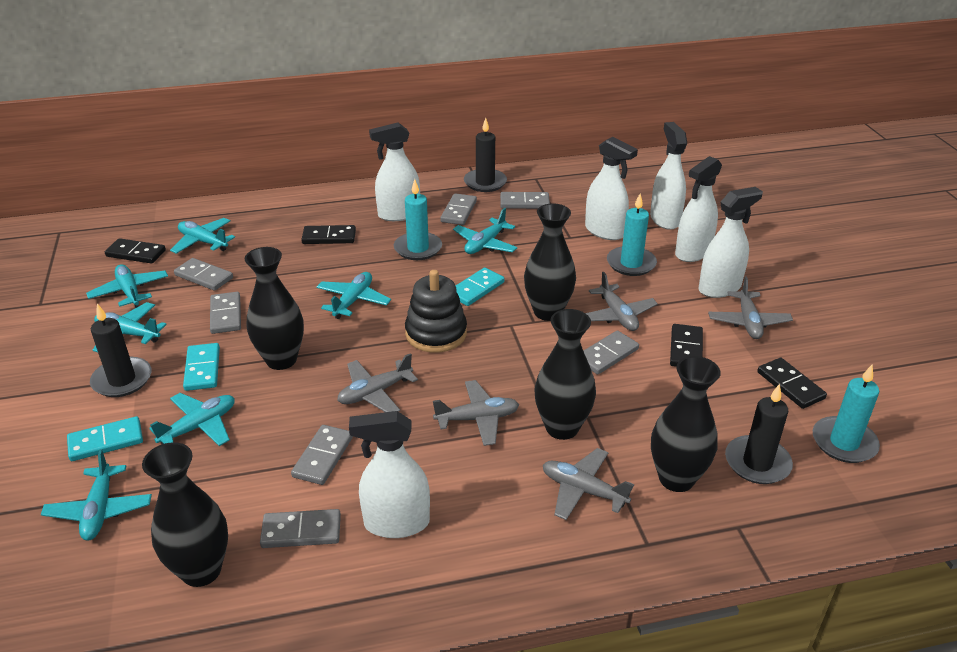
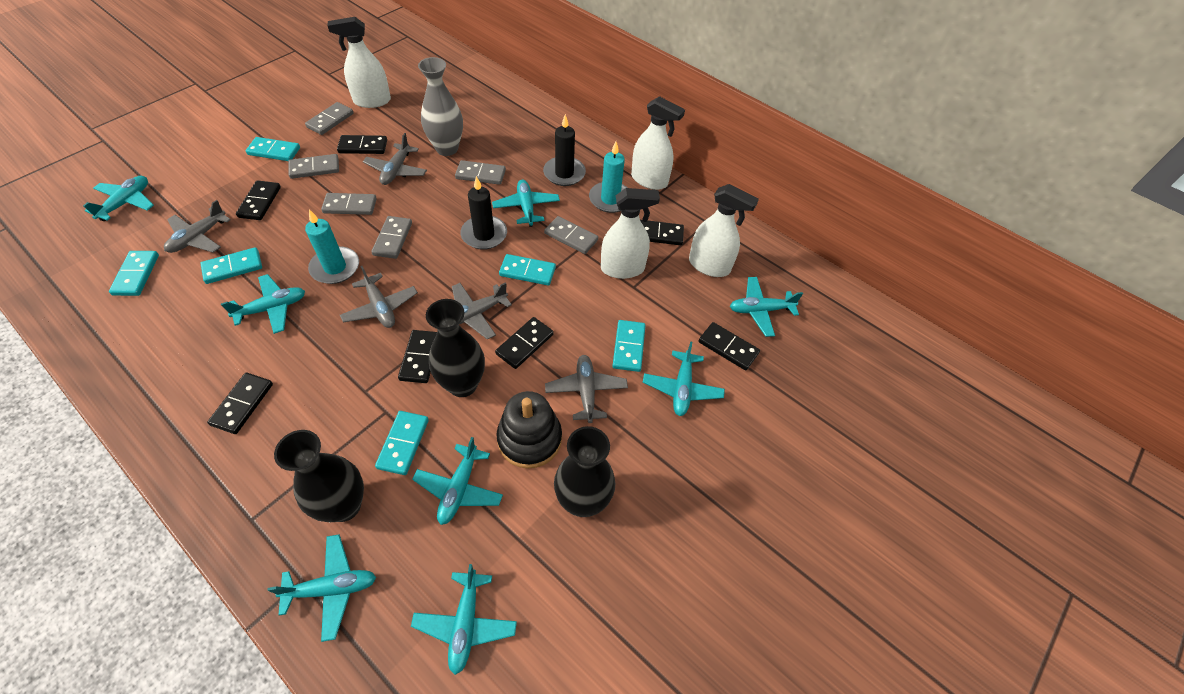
black candle: [90,304,151,397] [464,118,507,192] [725,384,793,484] = 3 -> [460,176,507,250] [543,114,586,186] = 2
black domino: [105,238,166,264] [301,225,356,244] [670,324,703,367] [757,358,827,409] = 4 -> [207,373,273,434] [236,180,281,220] [337,135,387,154] [398,330,437,383] [495,317,554,369] [640,220,684,245] [699,322,760,370] = 7
black vase: [142,442,228,587] [245,247,304,370] [524,204,576,321] [534,309,596,440] [651,356,721,492] = 5 -> [274,430,364,522] [426,299,485,397] [554,426,615,517] = 3
grey domino: [174,258,233,291] [210,292,241,334] [260,509,341,548] [291,425,353,485] [440,193,477,225] [500,192,550,209] [584,330,639,375] = 7 -> [289,154,339,179] [305,102,353,135] [321,193,377,215] [371,216,412,259] [455,160,506,185] [544,216,598,254] = 6
grey vase: none = 0 -> [418,57,463,156] = 1
turquoise candle: [394,179,442,260] [607,194,657,276] [813,364,880,463] = 3 -> [305,209,359,284] [589,142,628,213] = 2
turquoise domino: [67,416,143,461] [183,343,220,391] [456,268,504,306] = 3 -> [109,251,159,296] [200,247,262,284] [246,137,300,161] [375,411,429,475] [499,254,556,286] [612,320,646,372] = 6
turquoise plane: [41,449,152,541] [86,264,168,308] [93,302,167,352] [149,393,234,446] [170,218,235,254] [317,272,391,319] [453,208,518,254] = 7 -> [83,176,154,221] [221,274,305,334] [267,535,376,642] [411,564,517,675] [412,437,503,525] [492,180,560,227] [643,341,725,416] [730,277,803,337] = 8
white spray bottle: [349,411,430,538] [369,123,420,221] [585,137,638,240] [650,122,687,230] [675,156,722,262] [698,187,763,298] = 6 -> [327,17,391,108] [601,188,660,279] [631,96,685,190] [689,184,759,277] = 4

